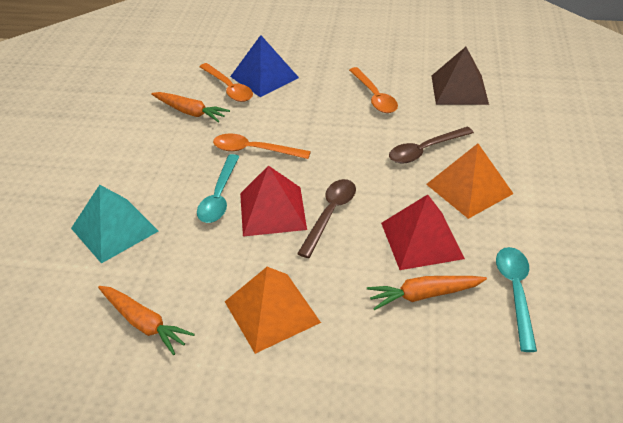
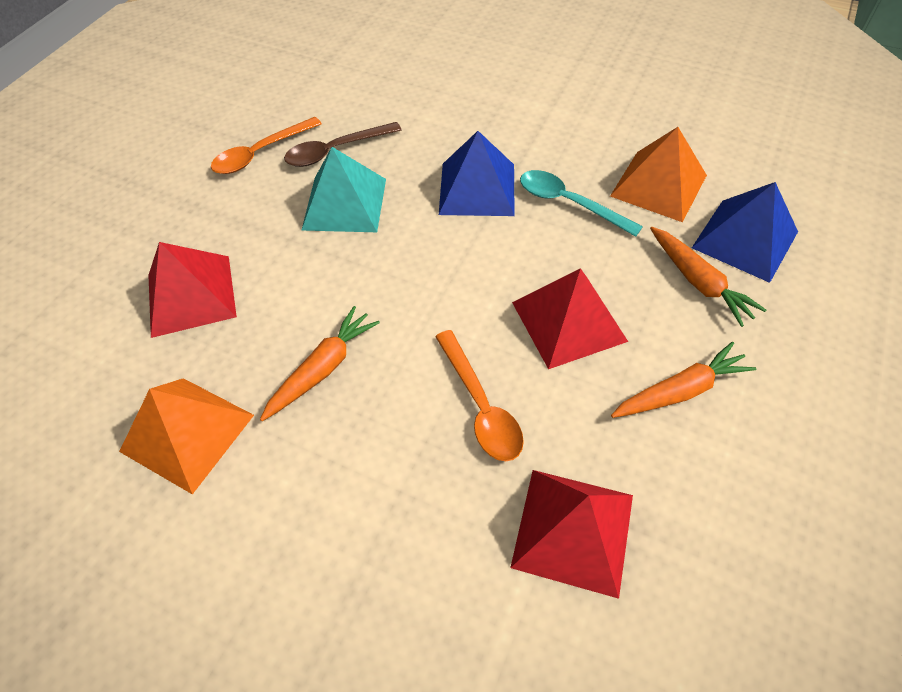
blue pyramid: [230,35,299,97] = 1 -> [439,131,515,216] [692,182,798,283] = 2
brown pyramid: [431,47,489,105] = 1 -> none = 0
brown spoon: [297,179,356,258] [389,127,474,163] = 2 -> [284,122,402,167] = 1
orange spoon: [199,63,253,102] [213,133,311,159] [349,67,398,113] = 3 -> [211,117,322,174] [435,330,524,461] = 2
red pyramid: [240,165,307,237] [381,194,465,270] = 2 -> [148,242,237,338] [510,470,633,599] [512,268,628,369] = 3
turquoise spoon: [197,154,240,223] [496,247,537,352] = 2 -> [520,170,643,237] = 1

